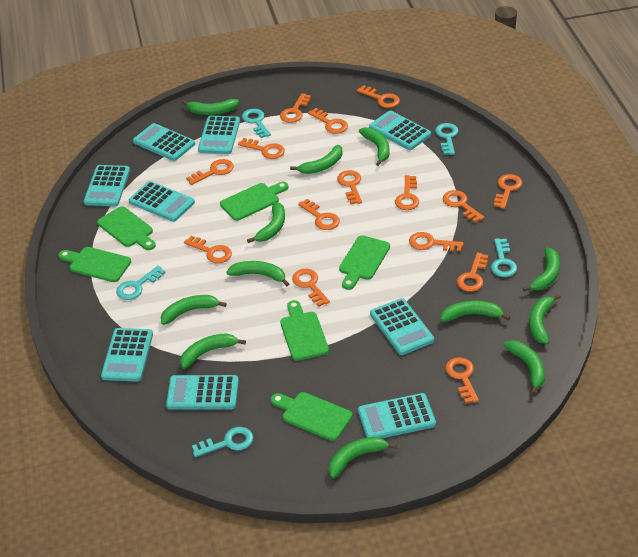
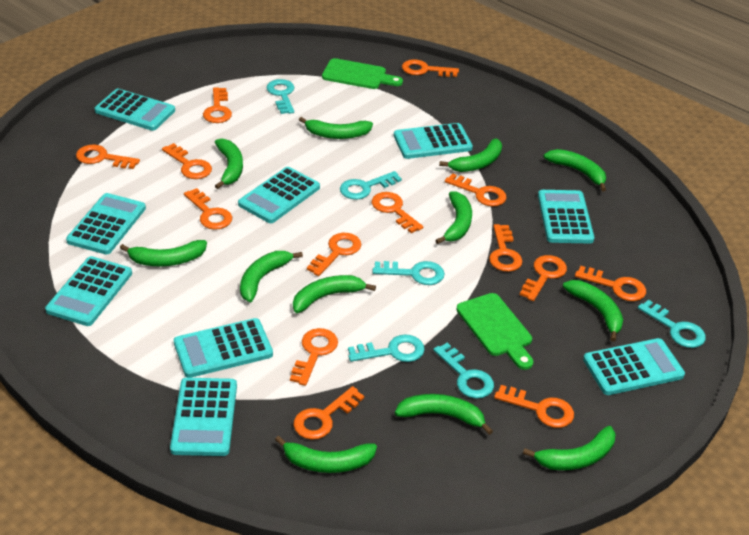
green cutting board: [59,247,131,282] [97,206,156,250] [220,182,288,221] [271,392,352,441] [280,300,329,361] [339,235,390,290] = 6 -> [322,58,403,89] [456,293,533,370] = 2
orange key: [184,235,232,263] [186,159,234,185] [238,138,285,159] [280,93,311,123] [292,269,330,306] [298,199,340,230] [308,108,348,134] [337,170,362,204] [357,85,400,108] [395,175,419,210] [409,232,464,251] [443,190,485,223] [446,357,479,404] [457,253,488,292] [494,174,522,209] = 15 -> [76,144,140,169] [162,143,212,179] [184,188,232,230] [203,87,232,123] [290,328,338,386] [293,386,364,440] [307,233,361,276] [372,192,423,233] [402,59,459,77] [445,173,507,207] [489,224,523,272] [494,385,574,428] [520,255,567,301] [575,266,646,301] = 14
turquoise key: [116,266,165,300] [192,427,253,457] [242,109,271,138] [435,123,458,155] [491,238,517,277] = 5 -> [266,79,294,114] [340,171,402,200] [348,334,425,362] [373,261,445,285] [433,343,494,399] [638,300,706,348] = 6

